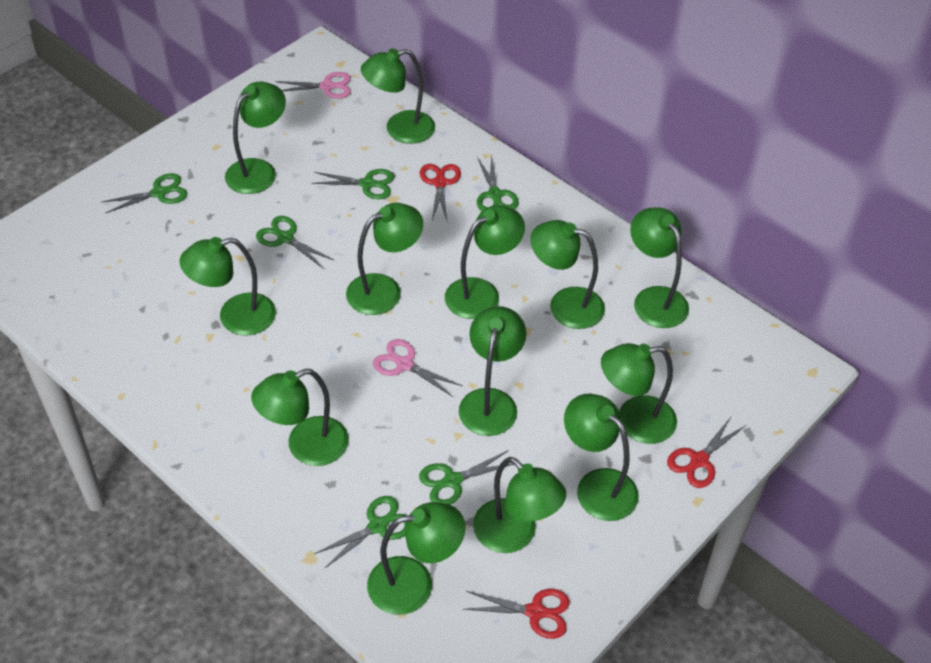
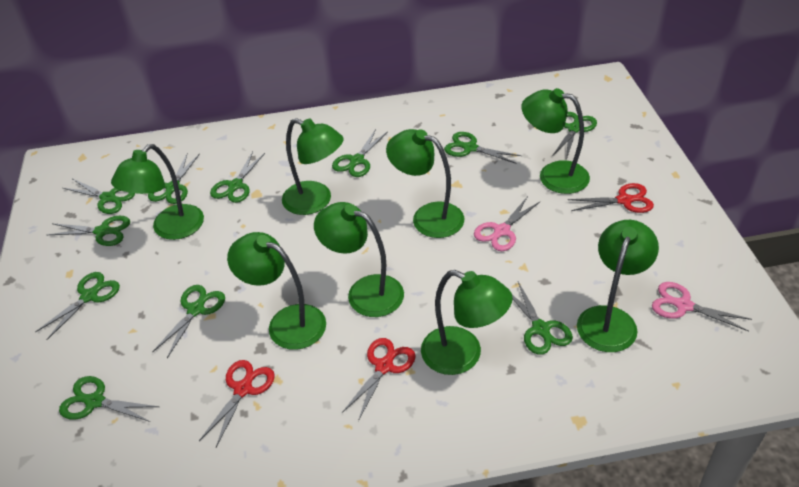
green lamp: [179,237,276,336] [225,82,286,194] [251,369,349,466] [346,203,423,315] [361,48,435,144] [367,502,465,615] [445,205,525,319] [459,306,526,436] [473,457,566,553] [530,220,605,329] [564,394,639,521] [601,343,677,444] [630,208,689,328] = 13 -> [111,144,204,240] [227,232,326,350] [282,118,344,215] [314,202,404,317] [386,129,464,238] [421,270,513,375] [522,88,590,194] [577,220,659,352] = 8
green scissors: [102,173,187,213] [256,216,334,268] [311,169,394,199] [314,496,407,569] [419,450,514,505] [477,155,519,211] = 6 -> [35,272,120,340] [48,216,130,246] [59,376,159,422] [63,179,135,214] [148,153,200,204] [152,285,225,358] [210,152,265,203] [332,129,388,177] [444,132,522,164] [512,282,573,355] [553,112,597,160] = 11

